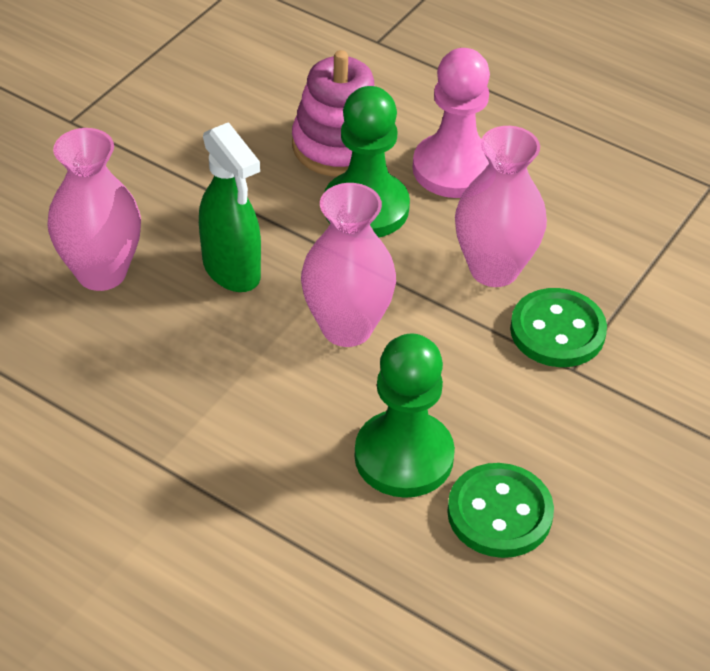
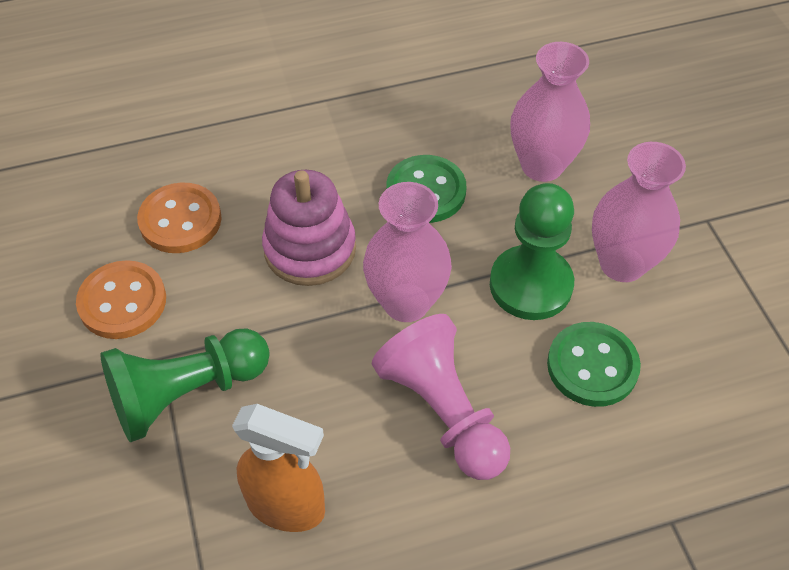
green spray bottle: [199,122,261,292] = 1 -> none = 0
orange button: none = 0 -> [76,260,166,339] [137,183,222,253] = 2
orange spray bottle: none = 0 -> [232,404,325,532] = 1

